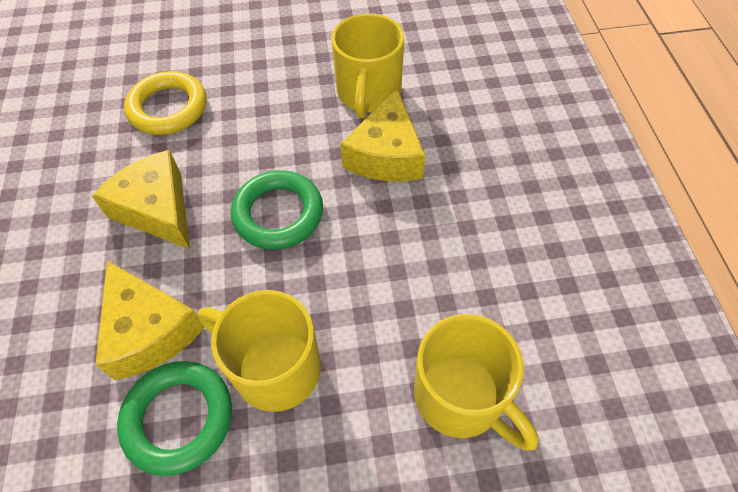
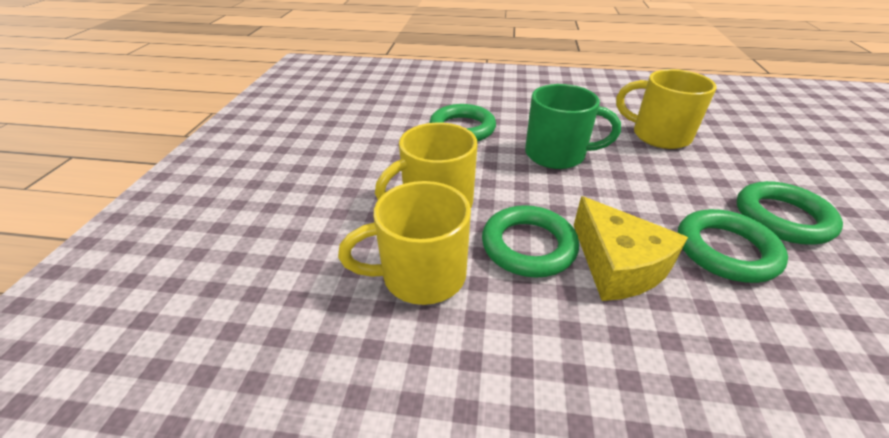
green mug: none = 0 -> [525,84,621,169] = 1
green ring: [117,361,232,476] [231,170,323,250] = 2 -> [429,104,496,142] [482,205,579,278] [678,209,788,283] [737,181,843,245] = 4
yellow cheese: [92,150,190,249] [96,261,205,380] [341,88,425,181] = 3 -> [574,196,688,301] = 1
yellow ring: [124,71,207,135] = 1 -> none = 0

